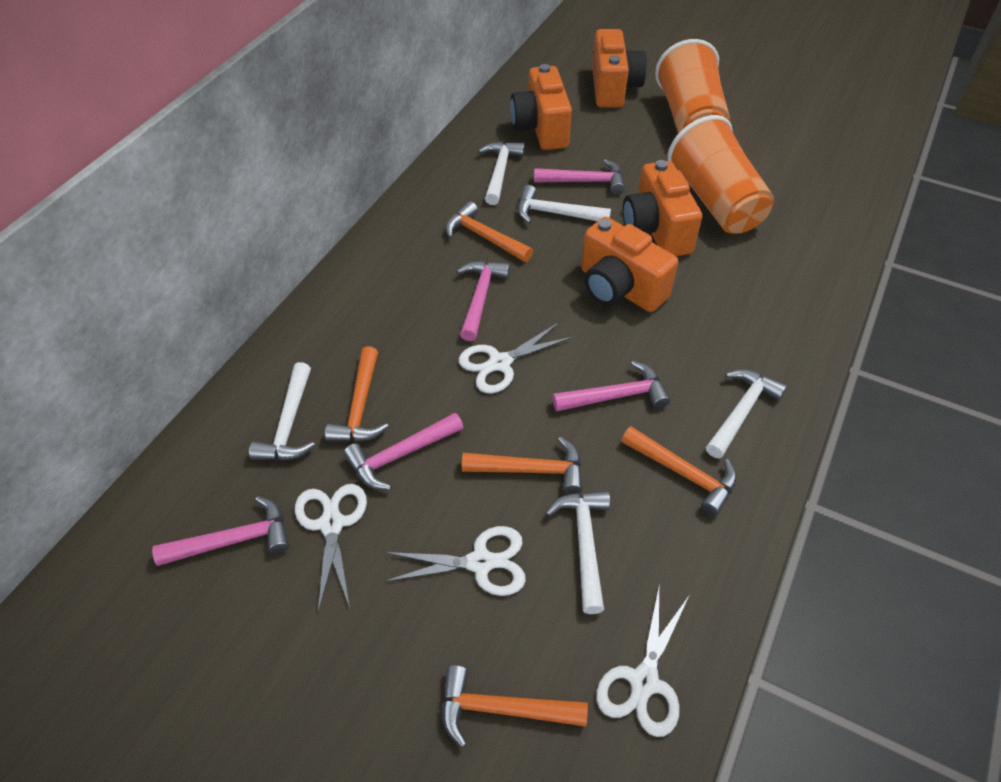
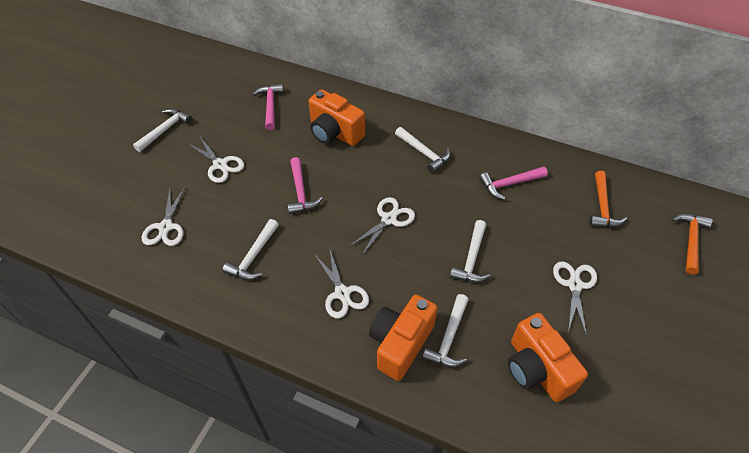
orange camera: [510,64,572,150] [581,217,678,312] [592,29,647,108] [623,160,702,256] = 4 -> [309,89,365,146] [369,295,437,381] [508,313,588,402] = 3
orange cup: [655,39,731,134] [667,115,774,234] = 2 -> none = 0
orange hammer: [325,346,389,442] [442,665,588,748] [446,201,533,262] [462,437,582,495] [621,426,737,516] = 5 -> [589,171,627,227] [672,214,713,275] = 2
pink hammer: [152,496,290,566] [343,413,463,490] [457,261,510,341] [534,159,625,195] [552,361,670,412] = 5 -> [253,84,284,130] [287,157,323,214] [479,167,548,200] = 3
white scissors: [295,484,367,612] [384,526,526,596] [459,322,573,394] [596,588,689,737] = 4 -> [142,187,185,246] [187,136,244,183] [314,247,369,318] [350,197,415,255] [553,261,597,337] = 5

